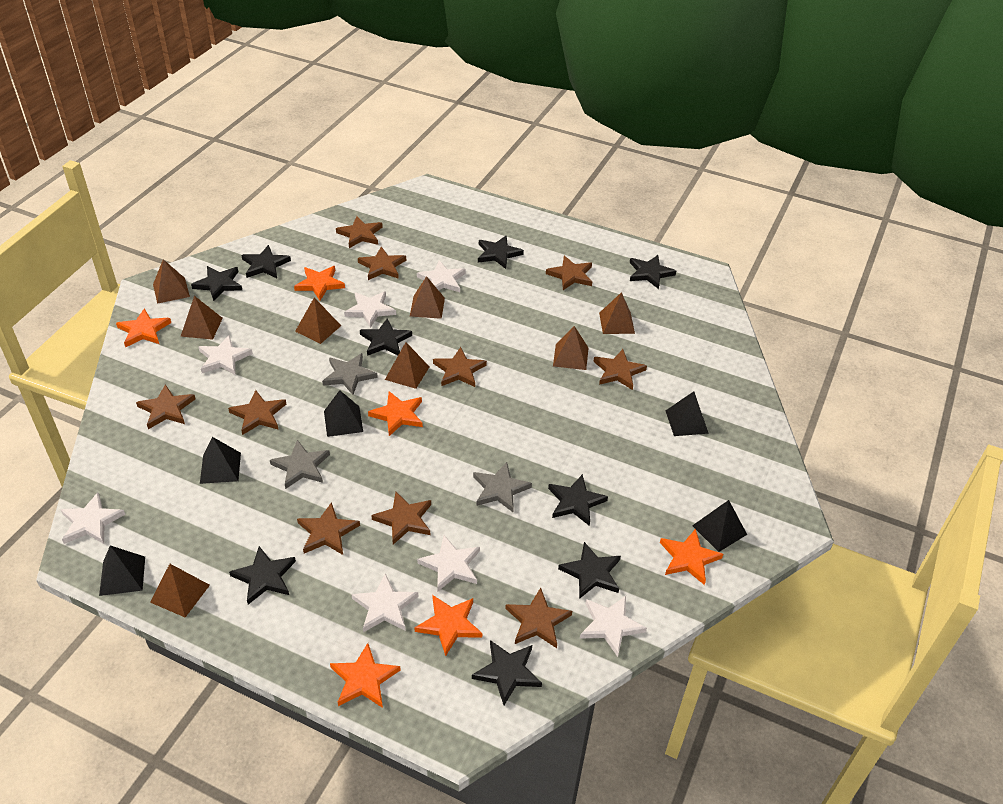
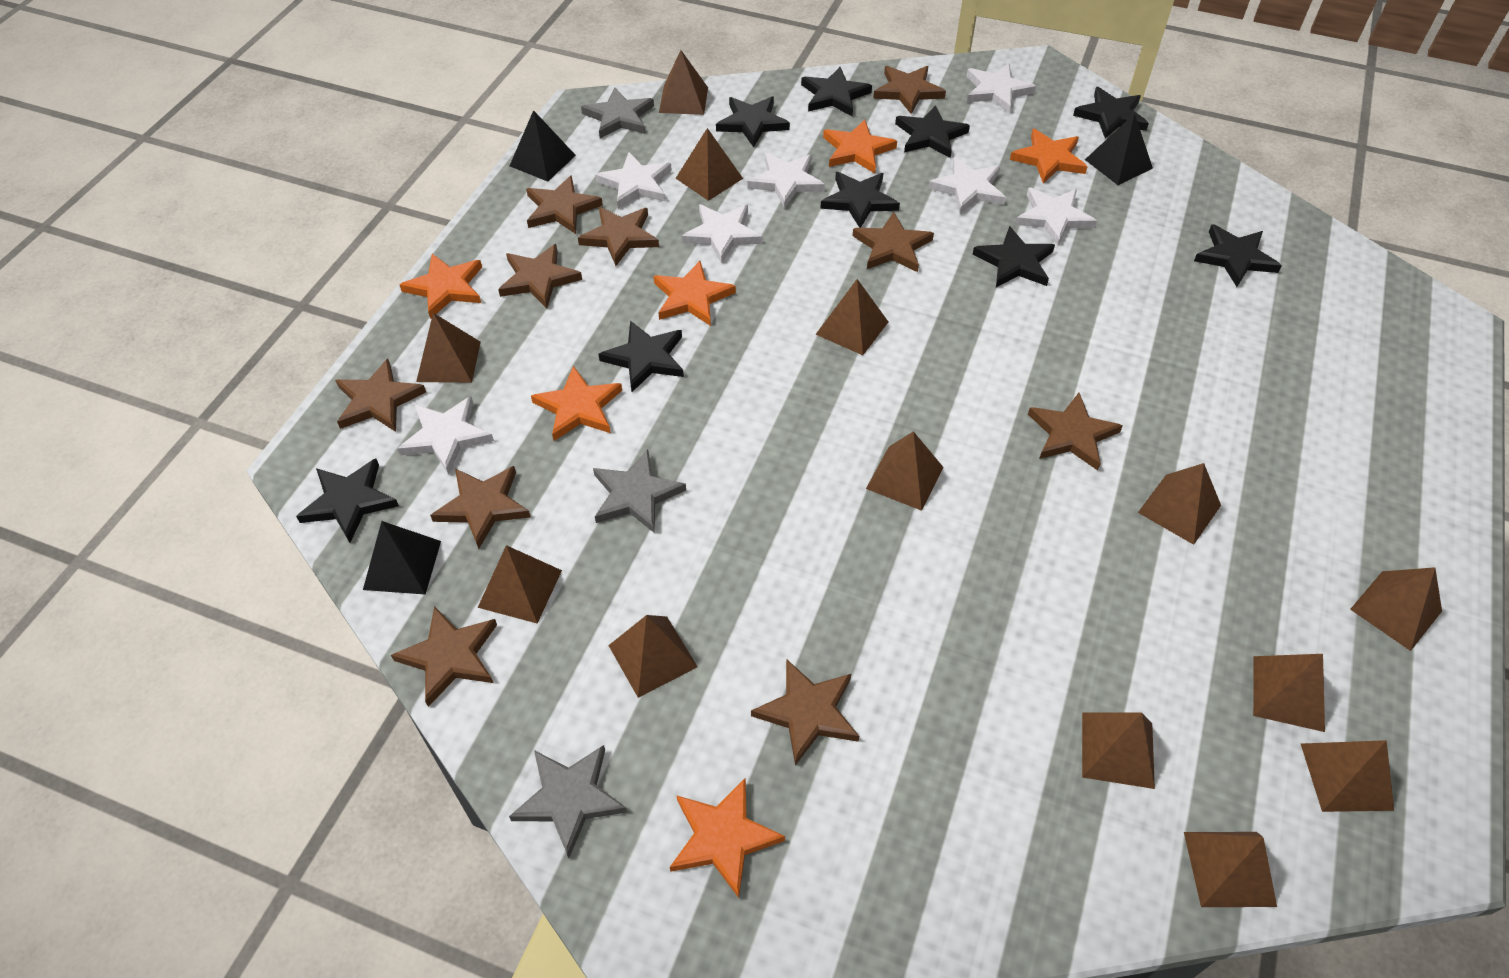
black pyramid: [99,545,145,596] [200,437,241,484] [324,390,363,437] [666,391,709,436] [692,500,747,552] = 5 -> [363,521,441,595] [510,110,576,182] [1085,114,1153,185] = 3
brown pyramid: [150,564,210,617] [153,259,190,304] [181,296,223,340] [295,298,341,344] [385,342,430,389] [410,276,445,319] [553,326,589,370] [599,292,635,334] = 8 -> [416,313,481,383] [478,545,562,624] [608,615,698,698] [659,50,708,115] [676,128,743,201] [816,279,888,355] [866,431,944,511] [1082,713,1155,789] [1138,463,1221,545] [1184,832,1277,907] [1253,654,1325,732] [1301,740,1394,812] [1350,567,1442,651] = 13

